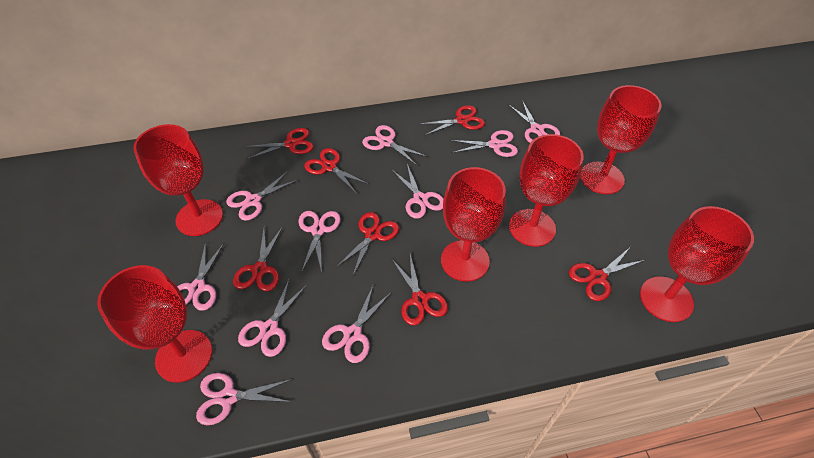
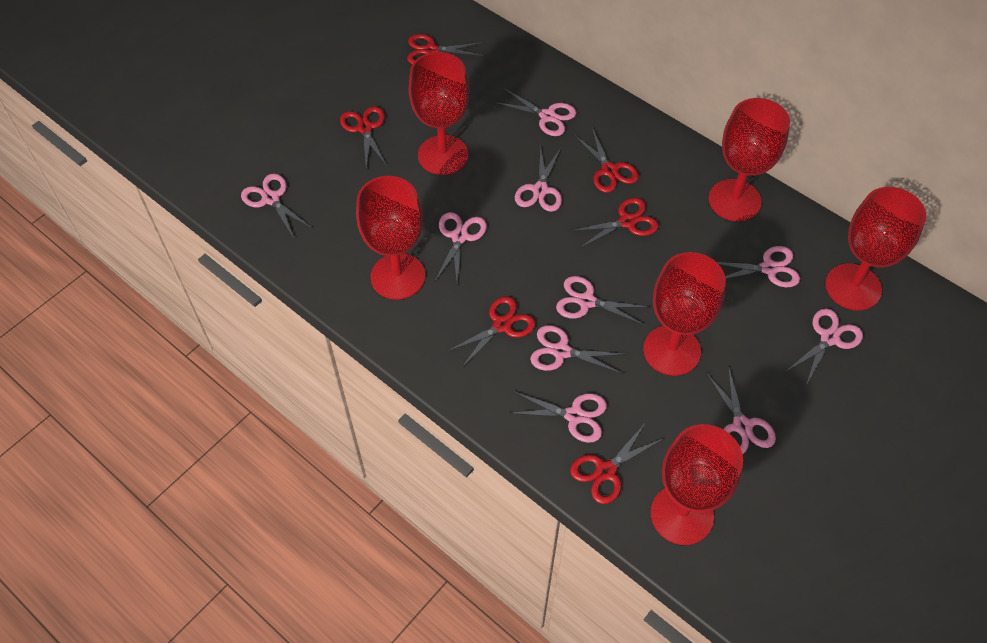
red scissors: [233,226,283,291] [244,128,314,159] [304,148,368,194] [336,212,399,275] [391,254,448,325] [420,105,485,135] [569,247,645,301] = 7 -> [340,106,387,168] [407,34,483,64] [446,296,536,367] [570,422,663,504] [571,198,659,248] [574,127,639,193] = 6

